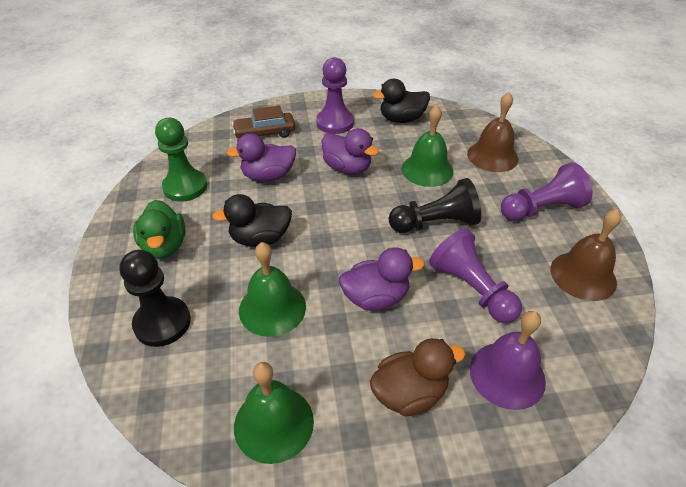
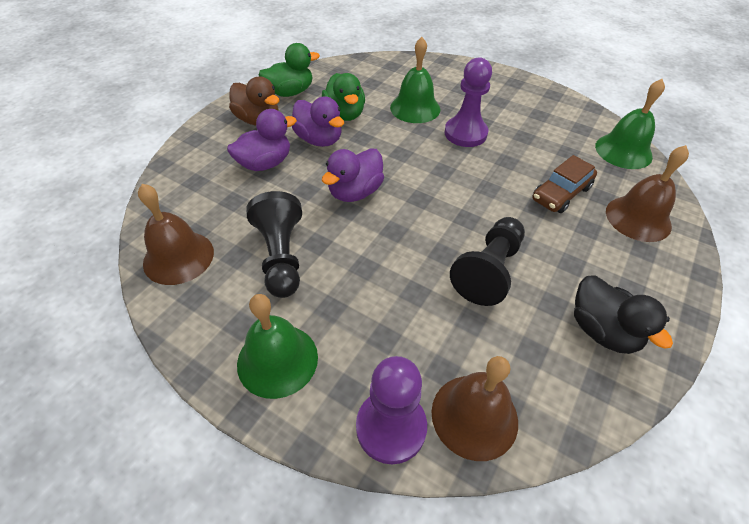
black duck: [212,194,292,247] [373,79,430,123] = 2 -> [574,276,673,354] = 1
brown bell: [467,92,519,172] [550,209,621,301] = 2 -> [138,184,214,285] [431,356,518,461] [606,145,689,242] = 3
green duck: [133,200,185,259] = 1 -> [259,43,320,97] [322,73,365,121] = 2
green pawn: [155,118,207,202] = 1 -> none = 0
purple bell: [470,311,546,410] = 1 -> none = 0
purple pawn: [316,57,354,134] [429,229,522,323] [501,162,593,221] = 3 -> [356,356,427,464] [445,57,492,147] = 2

